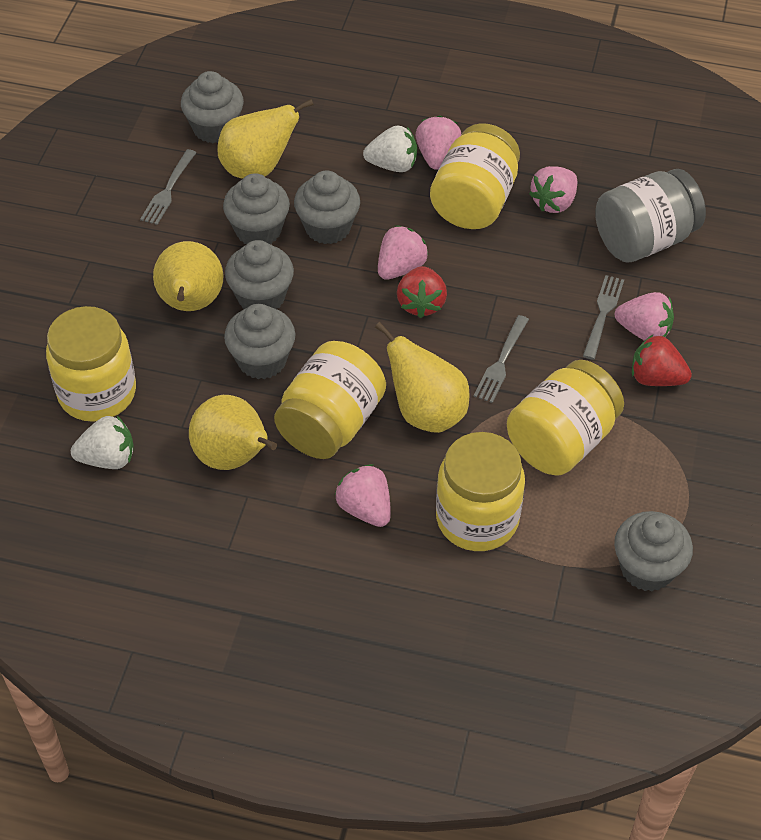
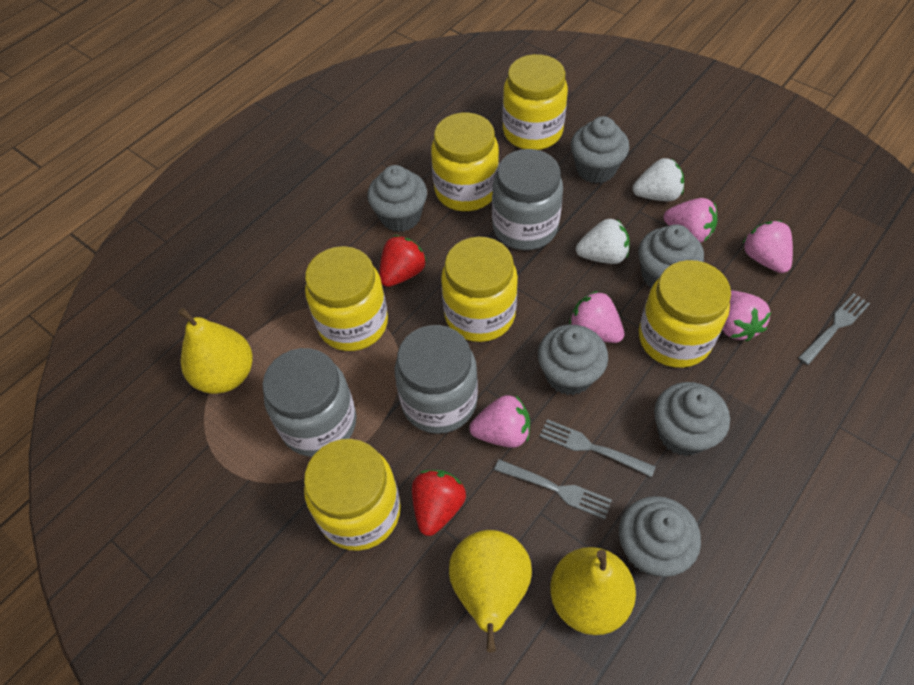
grey jar: [595,169,706,263] = 1 -> [262,348,357,457] [395,325,478,434] [492,149,563,250] = 3
yellow jar: [46,306,136,422] [274,341,386,459] [430,123,520,229] [436,432,525,551] [507,360,624,476] = 5 -> [304,439,401,551] [305,246,388,351] [431,113,499,211] [441,237,518,342] [503,54,568,150] [639,260,731,368] = 6
yellow pear: [153,241,224,311] [189,395,277,470] [217,99,314,179] [375,322,470,433] = 4 -> [178,308,253,394] [449,530,532,653] [550,547,636,635] = 3

